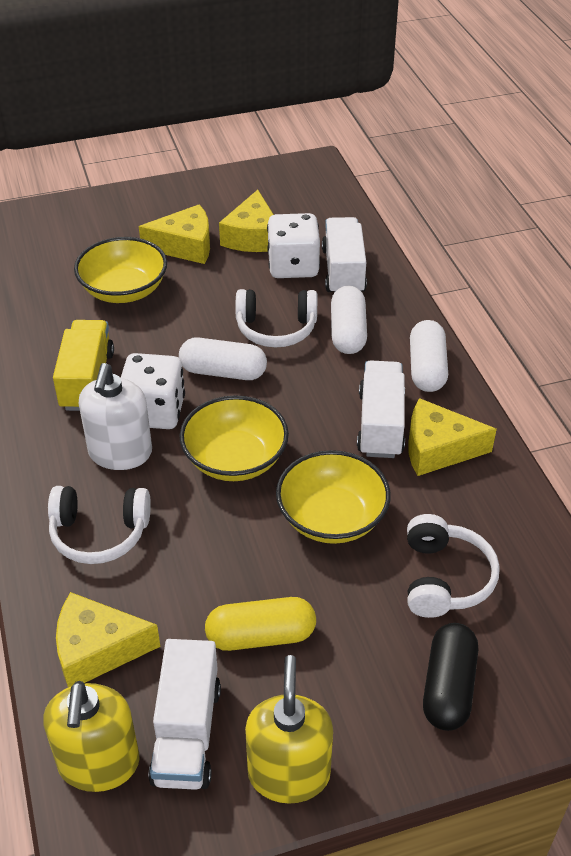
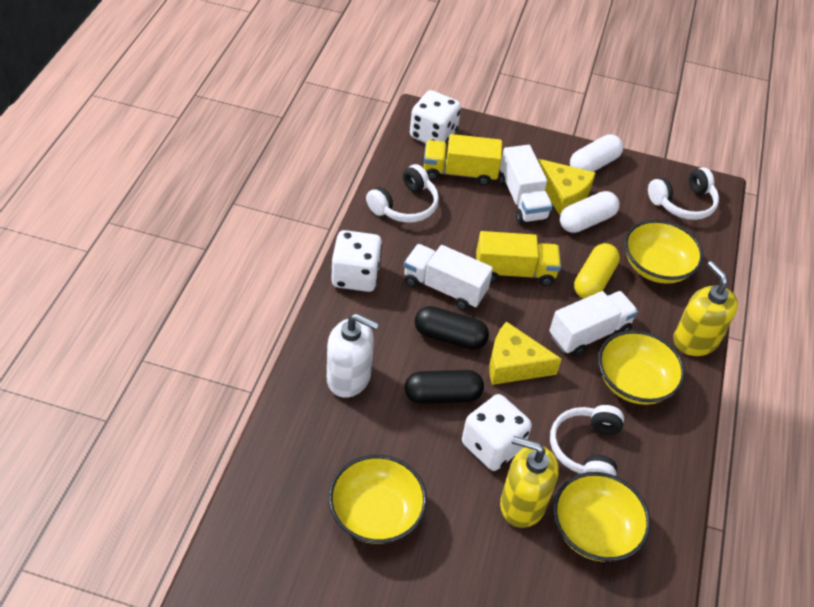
black capsule: [423,623,478,731] = 1 -> [405,370,484,404] [414,306,489,350] = 2
white capsule: [179,337,267,380] [331,286,367,354] [410,320,448,392] = 3 -> [560,191,620,233] [570,134,623,172] = 2
white dice: [121,353,185,429] [267,213,320,278] = 2 -> [332,230,382,292] [410,90,461,144] [462,394,532,471] = 3
yellow bowl: [74,237,167,303] [180,395,289,481] [276,450,391,544] = 3 -> [329,455,427,544] [553,472,651,562] [598,330,685,405] [624,220,703,284] = 4
yellow cheese: [56,592,160,687] [139,204,210,264] [219,190,274,252] [408,398,497,476] = 4 -> [489,321,562,385] [538,159,596,215] = 2
yellow truck: [53,320,114,411] = 1 -> [423,134,502,186] [476,231,561,286] = 2

